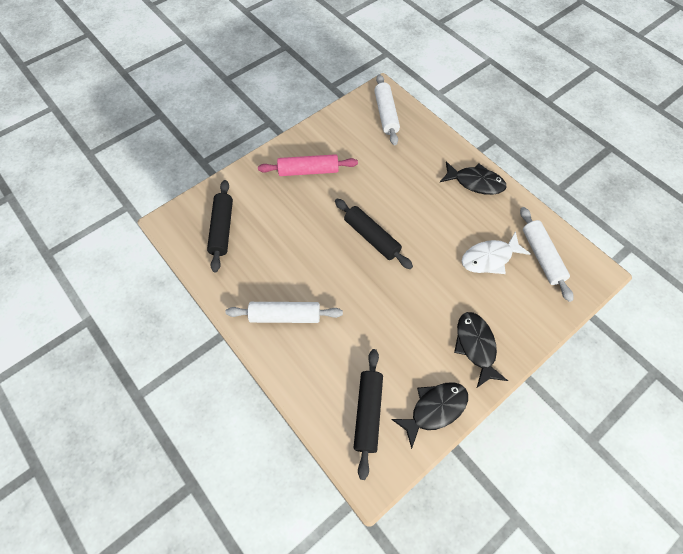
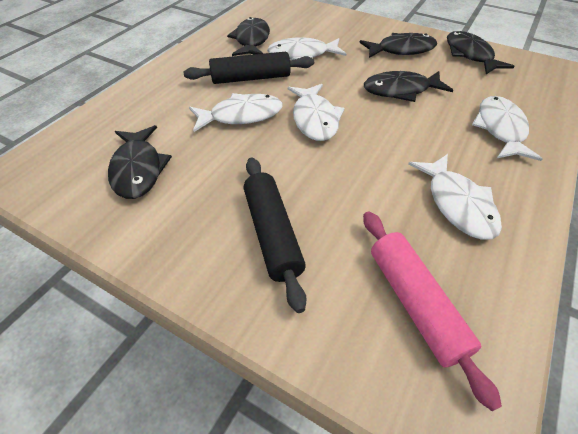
black fish: [391,382,468,449] [440,161,507,195] [454,312,508,387] = 3 -> [108,125,172,199] [227,17,270,56] [359,33,437,58] [364,71,453,102] [447,31,515,74] = 5
black rolling pin: [207,180,233,272] [335,198,413,269] [354,349,383,480] = 3 -> [183,52,314,84] [244,158,307,313] = 2
white fish: [462,231,531,274] = 1 -> [189,93,282,132] [267,37,346,60] [288,84,344,141] [408,154,502,240] [472,96,542,161] = 5
white rolling pin: [226,302,343,323] [374,74,400,145] [520,207,573,302] = 3 -> none = 0

